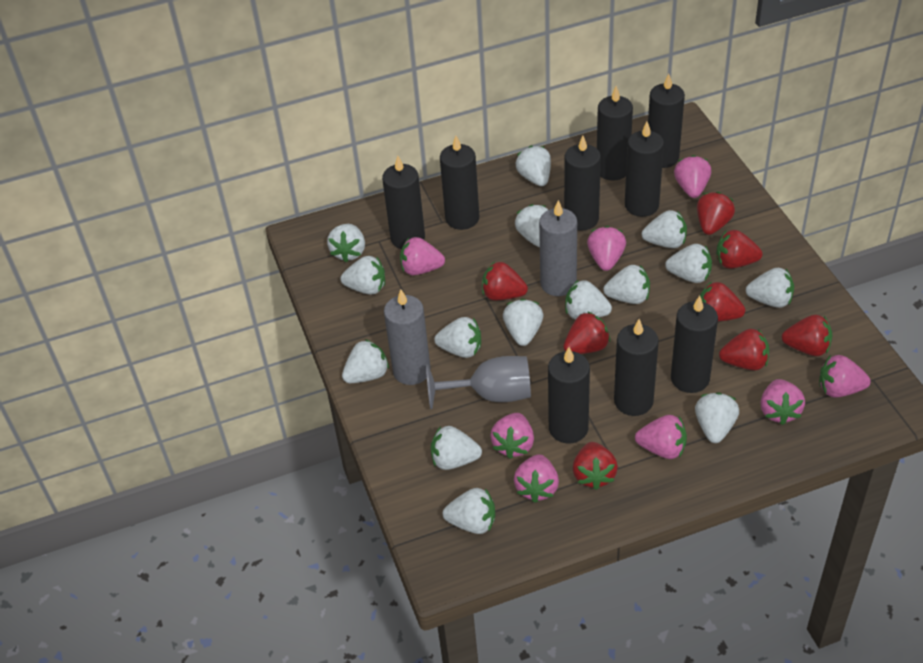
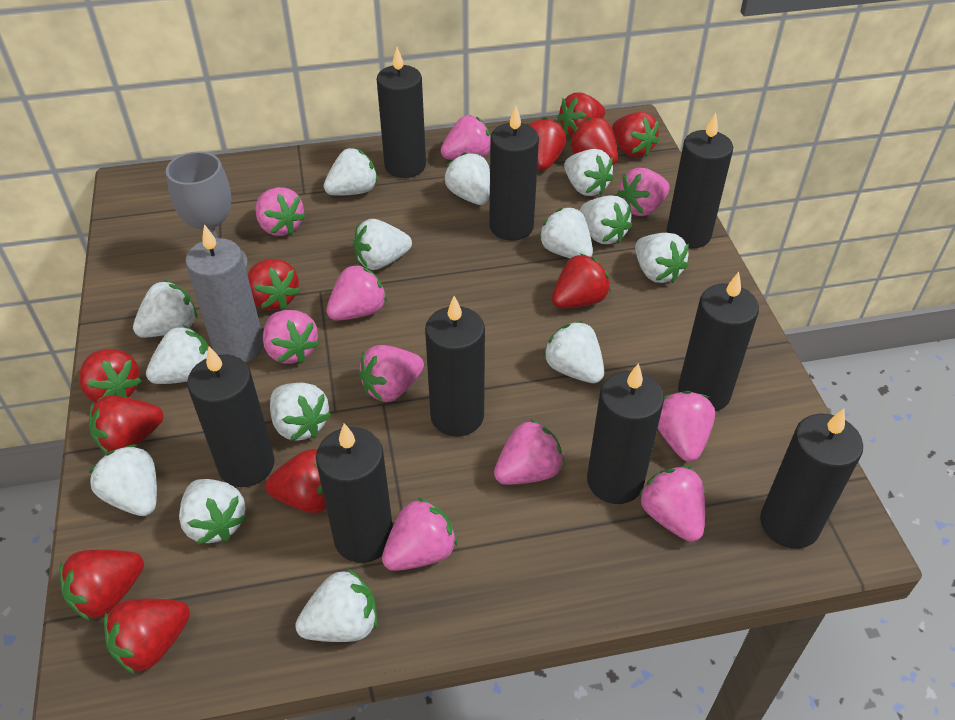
grey candle: [384,289,431,385] [539,200,577,296] = 2 -> [185,224,264,363] = 1
pink strawberry: [400,237,445,275] [490,413,534,459] [514,454,559,503] [587,226,626,271] [635,415,687,459] [674,155,711,198] [760,379,805,425] [819,355,871,398] = 8 -> [255,187,305,236] [263,310,319,364] [326,264,387,321] [359,345,424,402] [382,498,457,571] [441,115,491,160] [494,419,564,485] [617,168,670,216] [639,466,705,542] [658,391,715,462] = 10
red strawberry: [482,261,528,300] [563,311,610,354] [573,442,618,490] [697,192,735,235] [700,281,745,321] [716,230,763,269] [719,329,769,370] [782,315,833,356] = 8 -> [59,550,144,621] [79,349,142,403] [89,396,163,454] [104,599,190,674] [248,259,300,310] [265,449,327,513] [526,117,566,170] [552,254,611,308] [557,92,605,136] [569,117,618,165] [612,112,659,157] = 11
white strawberry: [327,224,365,262] [341,256,385,295] [342,339,389,383] [431,426,482,470] [434,317,481,358] [443,488,495,534] [503,299,543,346] [515,204,548,247] [516,146,551,186] [565,280,612,319] [603,265,650,304] [642,210,687,248] [665,244,712,283] [695,392,739,443] [746,268,794,308] = 15 -> [89,444,157,516] [133,280,197,338] [146,325,209,384] [179,479,247,545] [270,383,331,441] [295,569,377,642] [324,148,378,196] [353,219,412,270] [444,152,490,205] [538,207,593,258] [543,321,604,383] [564,149,614,196] [580,195,632,244] [635,233,689,283] = 14

